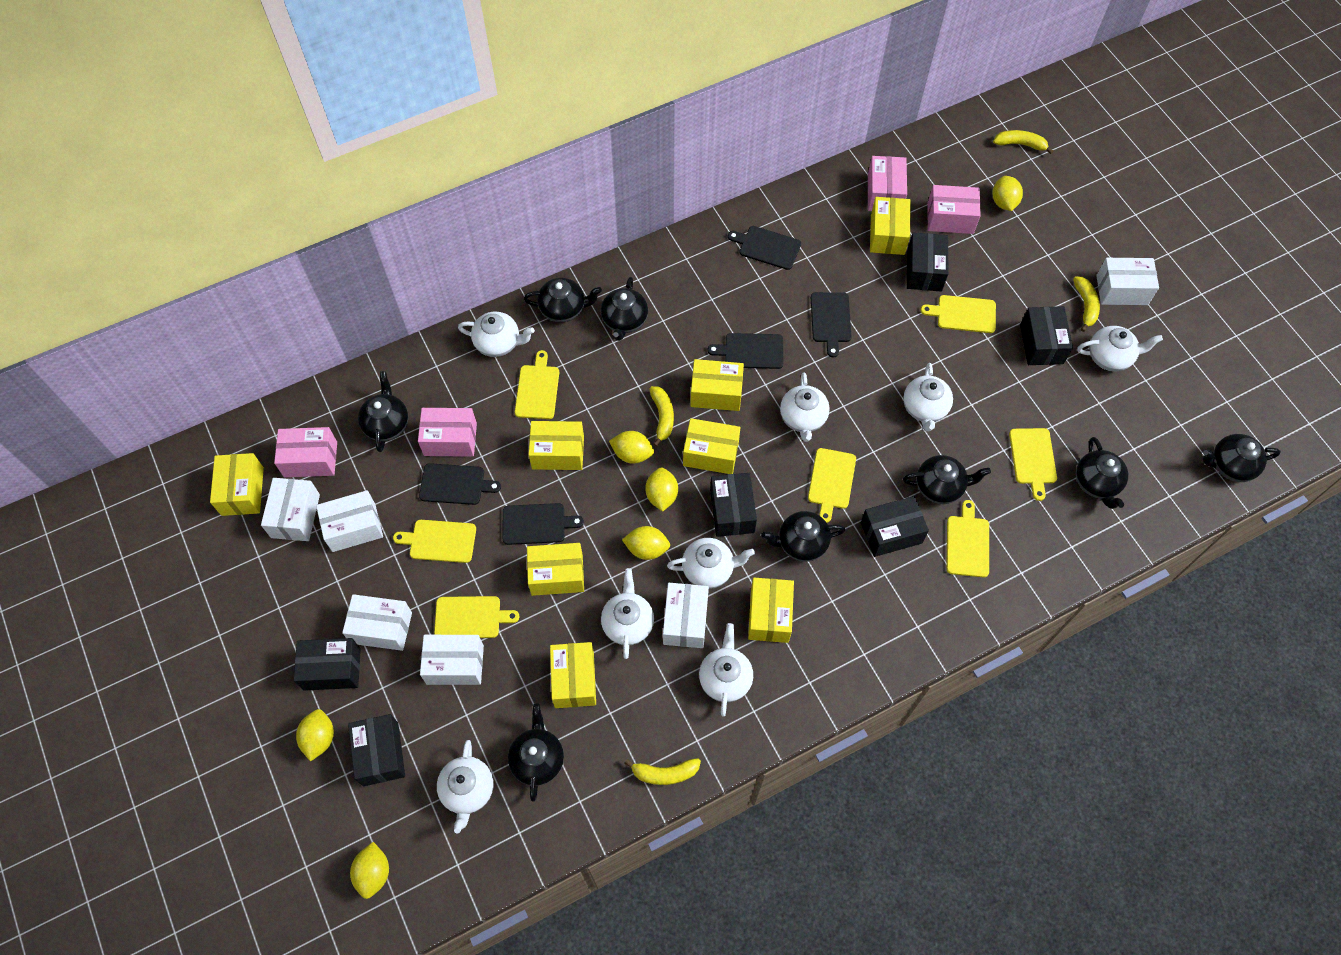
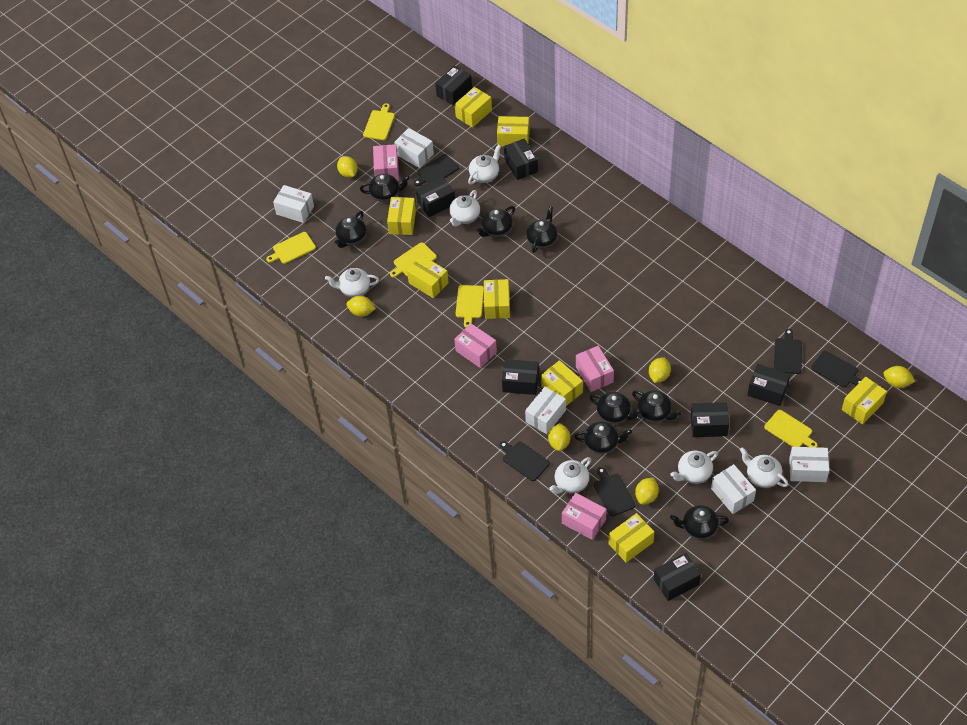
black box: [294,638,361,691] [348,714,405,786] [710,473,757,537] [861,496,929,557] [907,232,948,292] [1020,306,1073,365] = 6 -> [416,176,455,217] [435,65,472,106] [502,359,539,395] [504,138,538,180] [654,553,701,601] [691,402,729,437] [747,364,790,406] = 7
white box: [261,478,320,541] [316,490,383,552] [342,594,412,651] [420,635,484,685] [663,583,709,648] [1096,258,1159,305] = 6 -> [273,185,314,223] [394,128,434,168] [525,387,566,434] [711,464,756,514] [789,447,829,482] = 5
white teapot: [437,740,494,833] [458,312,535,357] [601,568,654,659] [667,538,755,589] [699,623,753,716] [780,372,830,442] [903,363,953,431] [1077,326,1163,371] = 8 -> [325,268,379,298] [449,190,480,227] [468,145,501,185] [549,457,591,494] [671,451,718,484] [740,447,788,488] = 6
yellow banana: [624,758,701,785] [650,386,674,447] [993,130,1054,154] [1073,276,1100,332] = 4 -> none = 0
yellow cutting board: [393,520,476,563] [434,596,519,638] [515,350,559,419] [808,448,856,523] [921,295,996,333] [946,500,989,578] [1009,428,1057,501] = 7 -> [266,232,316,264] [363,103,395,140] [390,243,437,278] [456,285,484,327] [764,410,818,447] = 5

